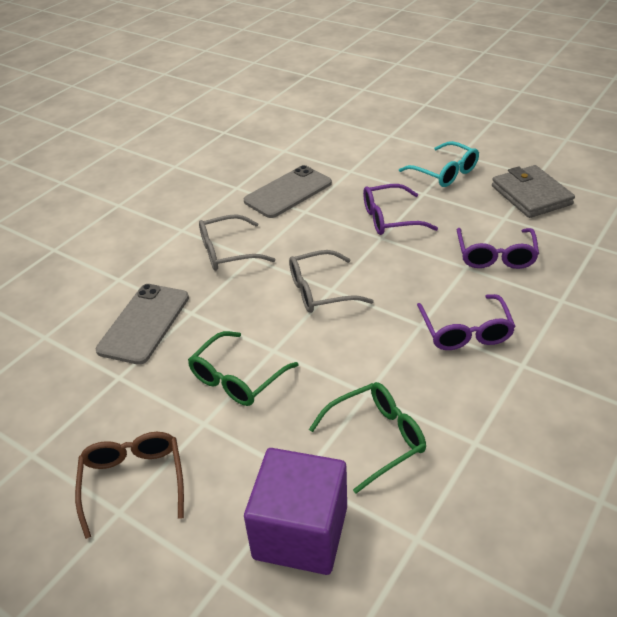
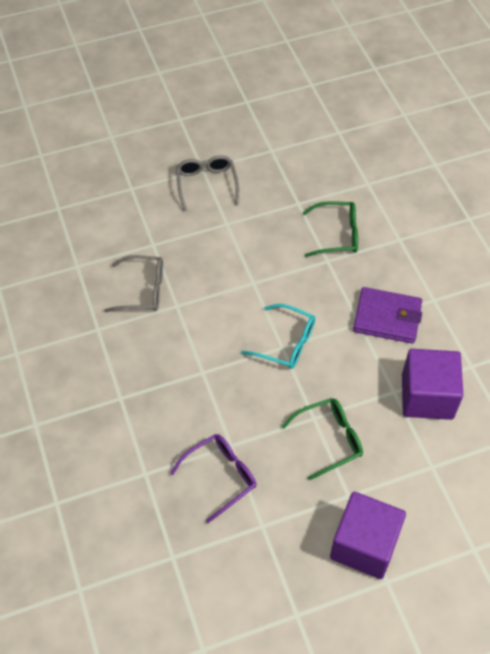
brown glasses: [75,432,184,539] = 1 -> none = 0
grey phone: [96,284,189,365] [244,165,332,218] = 2 -> none = 0
grey wallet: [492,165,575,218] = 1 -> none = 0
purple cube: [244,448,347,575] = 1 -> [330,492,406,579] [402,349,463,420] = 2
purple glasses: [363,184,438,235] [417,294,516,350] [457,228,539,269] = 3 -> [170,434,257,523] = 1
purple wallet: none = 0 -> [353,287,422,344] = 1

